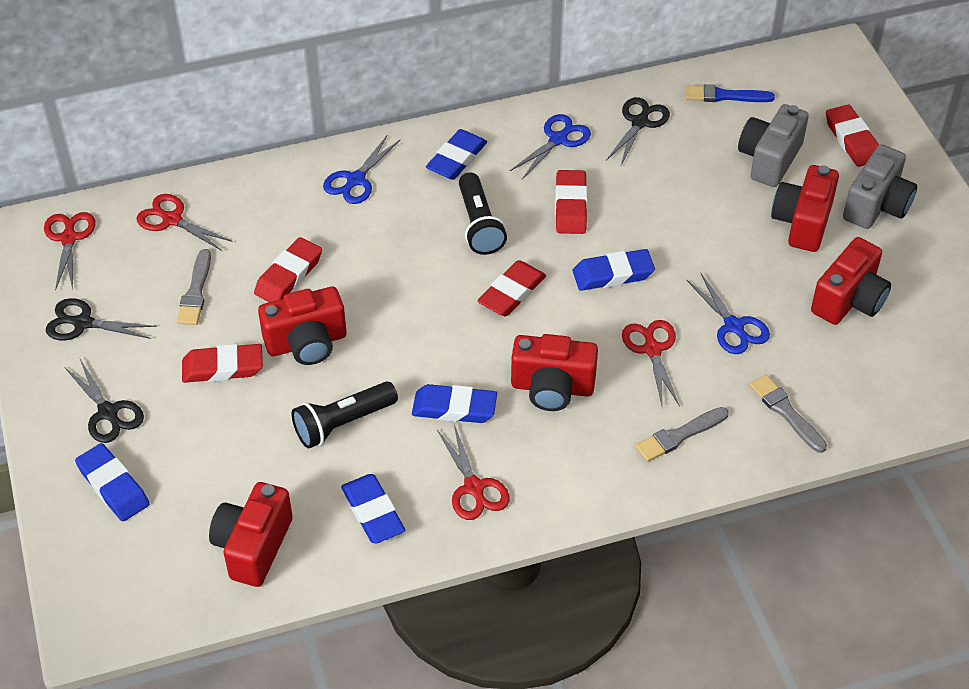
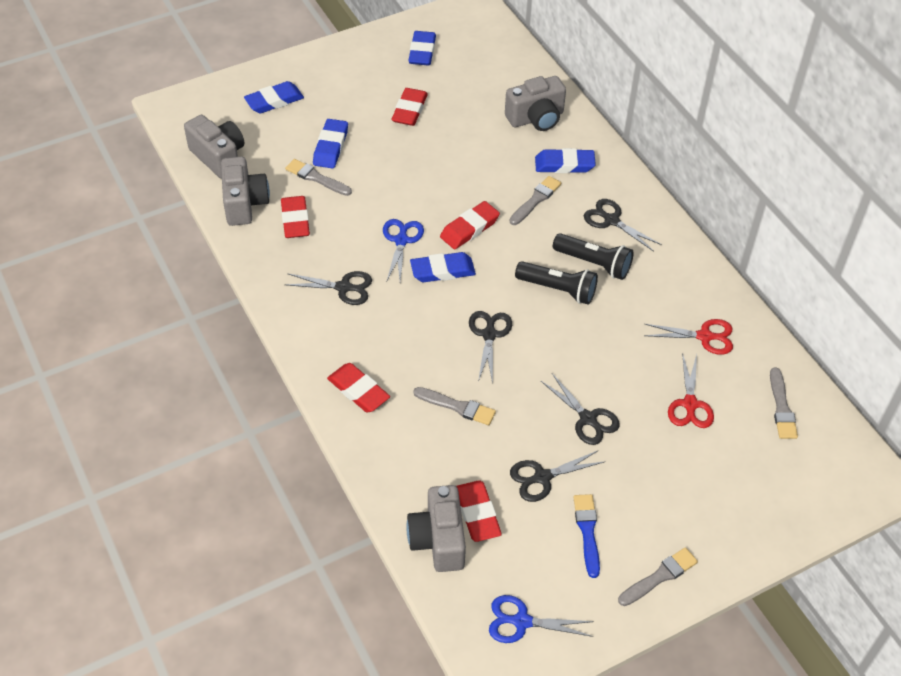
black scissors: [46,298,157,340] [64,359,144,443] [606,97,670,167] = 3 -> [284,271,372,305] [469,311,512,384] [510,450,606,502] [541,373,620,445] [584,199,662,252] = 5
blue scissors: [323,136,400,204] [509,114,591,179] [686,272,770,354] = 3 -> [383,219,424,283] [489,595,594,643] = 2
grey brush: [177,249,211,325] [635,407,729,462] [749,375,827,453] = 3 -> [285,159,352,196] [413,387,496,425] [510,176,561,225] [618,547,698,606] [770,368,798,439] = 5
grey camera: [738,104,809,187] [843,145,917,229] = 2 -> [184,115,244,179] [221,157,270,226] [406,485,466,572] [505,76,566,131] = 4
red camera: [209,482,293,587] [258,287,347,365] [511,334,598,411] [771,165,839,252] [811,237,891,325] = 5 -> none = 0
red scissors: [44,212,96,291] [136,194,233,251] [437,424,509,520] [622,320,680,408] = 4 -> [644,319,733,355] [668,353,714,428] = 2

